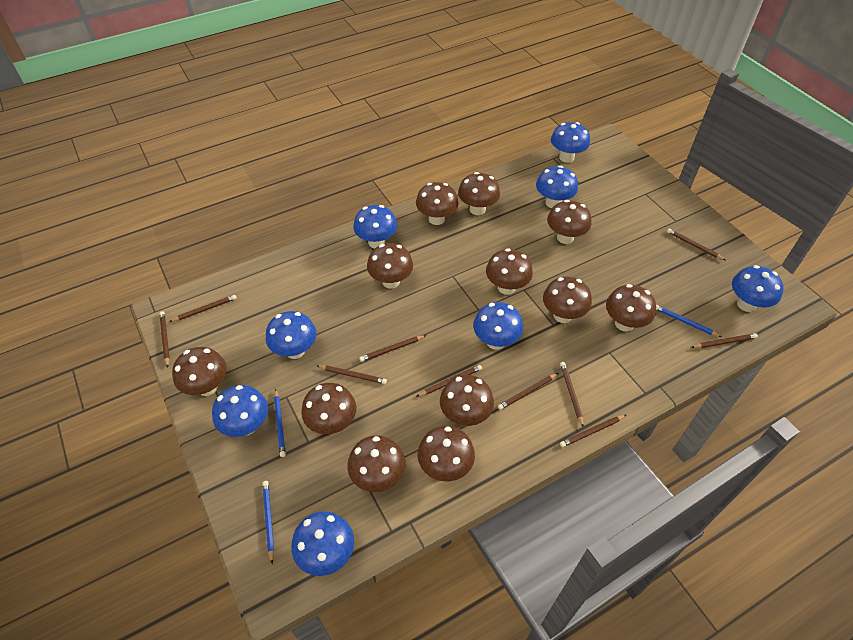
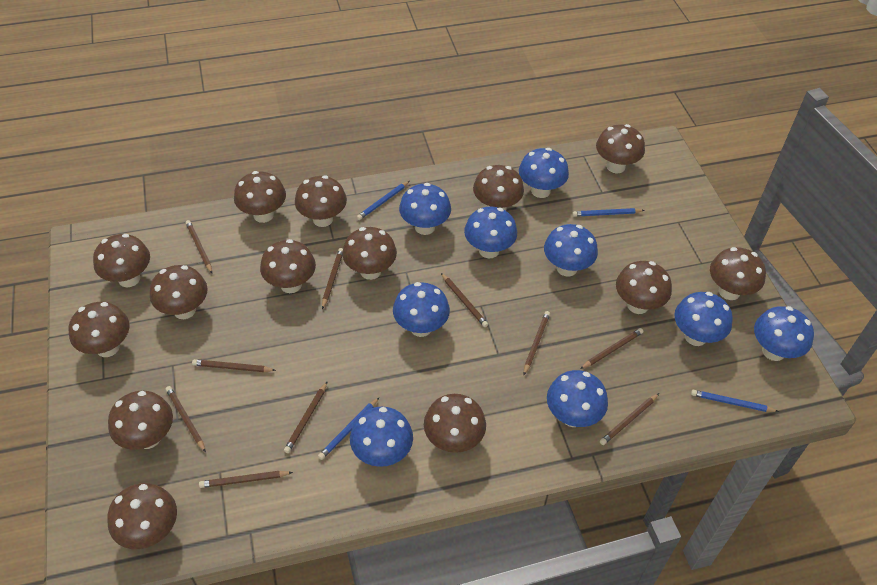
blue mushroom: [212,385,268,437] [266,311,316,359] [291,511,354,576] [353,205,397,248] [473,302,523,350] [536,165,578,208] [551,122,590,163] [732,265,784,312] = 8 -> [350,407,413,467] [393,282,450,337] [399,183,451,235] [464,206,517,258] [519,148,569,198] [544,224,598,277] [547,370,608,427] [674,292,733,346] [754,306,814,361] = 9
blue pencil: [262,481,274,564] [274,389,286,457] [656,305,721,337] = 3 -> [318,398,379,460] [357,181,410,220] [572,208,645,217] [691,390,779,412] = 4
brown mushroom: [172,347,227,396] [301,383,356,434] [347,435,405,492] [367,243,413,289] [416,182,459,225] [417,426,475,481] [440,375,494,426] [458,172,500,215] [486,248,533,295] [543,277,592,323] [547,200,592,244] [606,284,656,332] = 12 -> [69,302,130,357] [93,234,150,287] [107,483,177,549] [108,390,173,450] [150,265,208,319] [234,171,286,223] [260,239,316,293] [295,175,347,227] [342,227,397,280] [424,394,486,453] [473,165,524,211] [596,124,645,173] [616,261,672,314] [710,247,766,300] = 14

